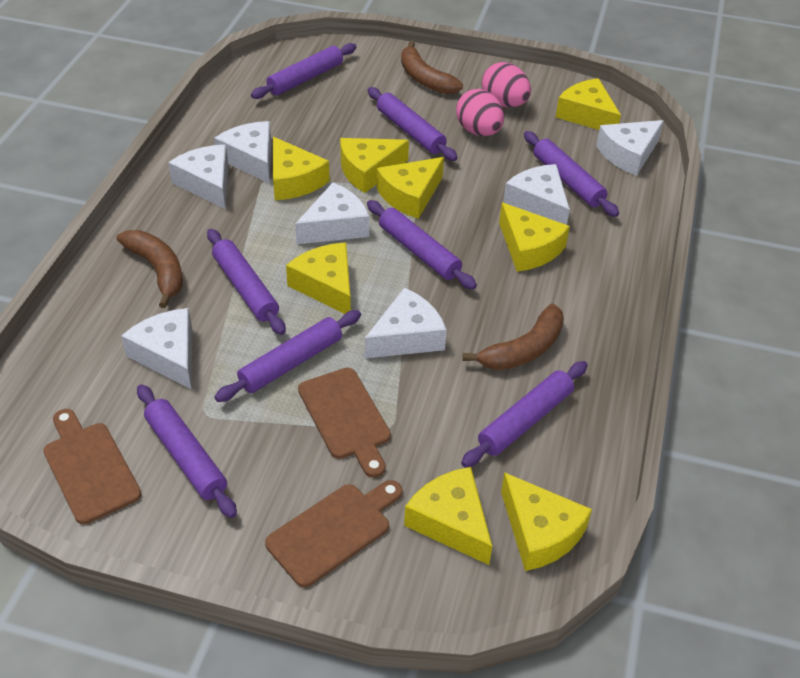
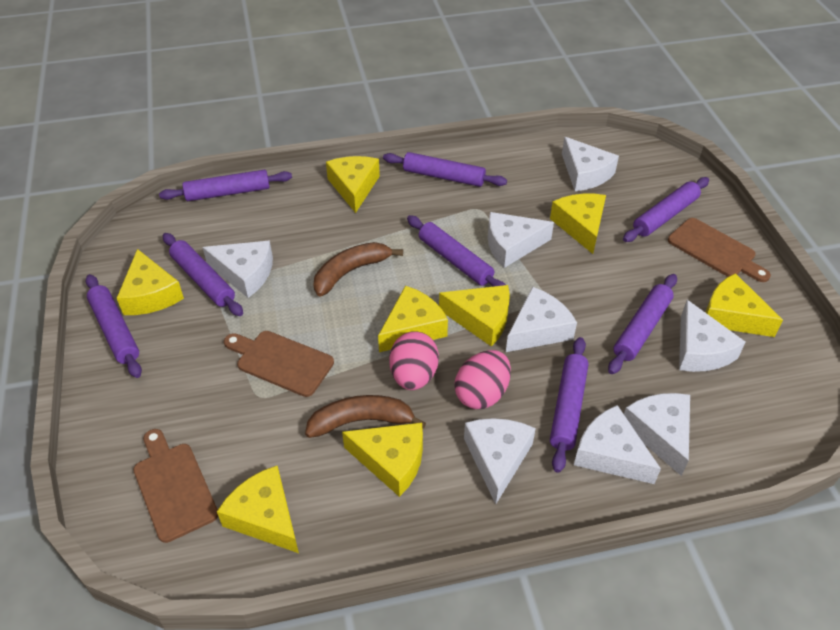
brown banana: [117,230,183,308] [401,41,463,94] [462,304,564,370] = 3 -> [305,395,426,438] [313,242,403,297] = 2
white cheese: [121,308,192,390] [168,144,228,209] [214,121,271,184] [295,183,369,244] [365,288,447,358] [503,164,570,225] [596,120,664,176] = 7 -> [203,241,273,298] [464,418,536,504] [488,212,554,268] [506,287,577,352] [562,137,619,191] [574,405,661,484] [624,393,690,476] [679,300,746,372] = 8

